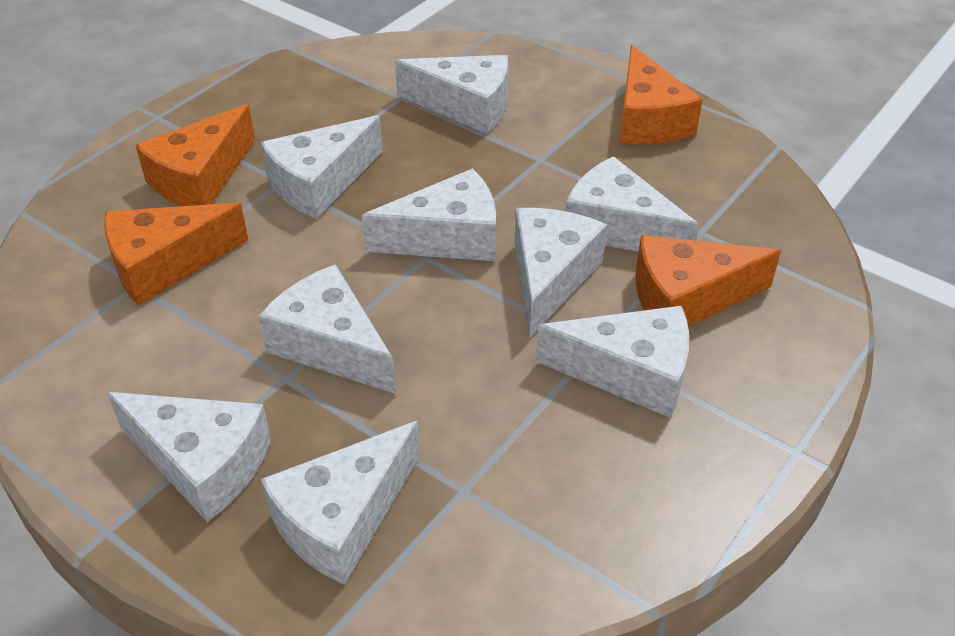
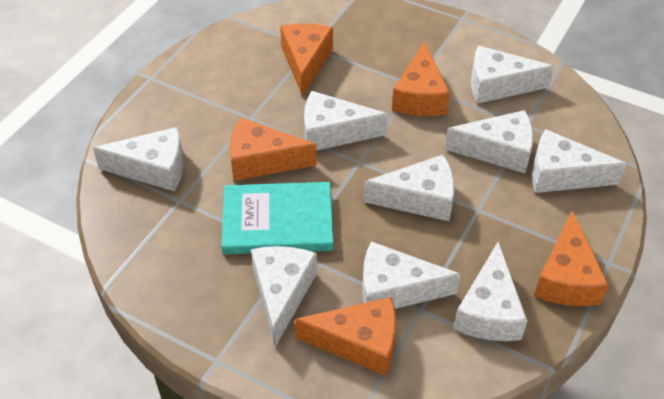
orange cheese: [104,203,248,306] [135,104,255,206] [619,45,703,145] [636,235,781,326] = 4 -> [230,117,317,181] [280,23,333,96] [295,297,396,376] [392,41,450,116] [534,211,609,306] = 5
turquoise book: none = 0 -> [221,182,334,254] = 1

